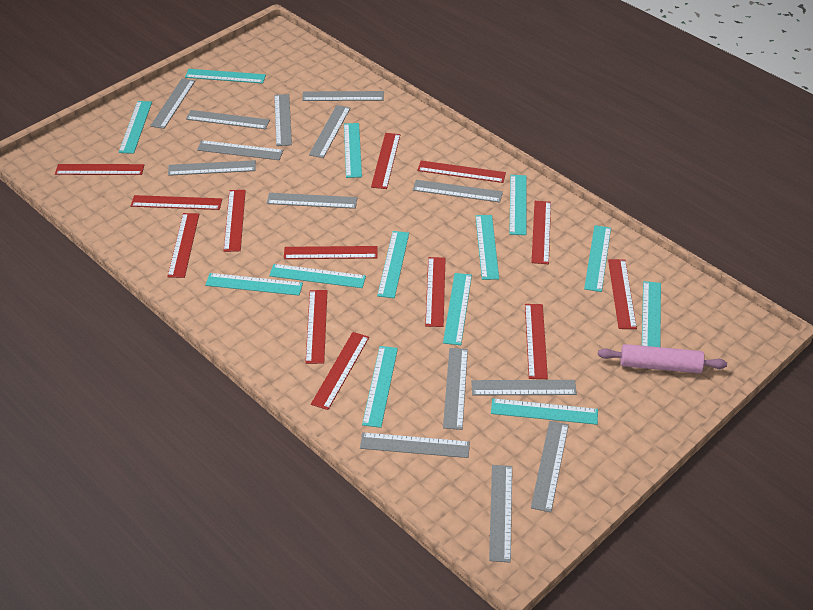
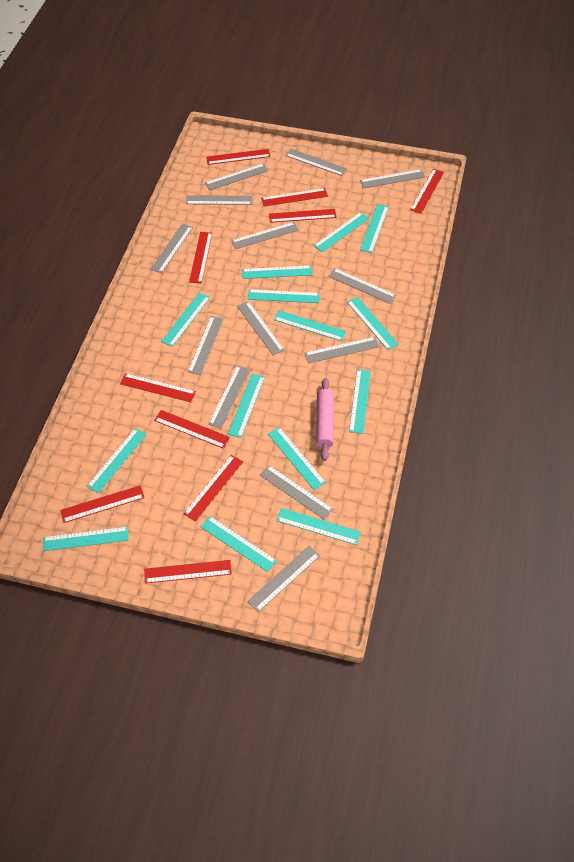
grey ruler: [150,78,195,129] [168,160,256,176] [186,110,270,129] [197,140,283,160] [267,193,357,209] [274,94,292,146] [302,91,384,101] [309,105,350,158] [360,432,470,458] [413,180,503,203] [443,348,468,430] [471,380,577,395] [489,465,512,563] [531,421,569,512] = 14 -> [150,224,193,273] [186,195,252,205] [188,316,223,375] [205,163,268,190] [209,365,250,428] [231,222,299,249] [237,301,284,355] [247,546,320,612] [260,465,333,520] [285,149,347,176] [305,337,379,363] [328,268,396,304] [360,169,425,189] = 13
red ruler: [55,164,144,175] [131,195,222,210] [167,213,199,278] [224,190,246,252] [284,246,378,259] [305,290,327,364] [311,332,369,410] [371,133,400,189] [417,161,506,183] [425,257,446,327] [525,304,548,379] [532,201,551,264] [608,259,637,329] = 13 -> [60,485,145,523] [120,373,196,402] [144,560,232,584] [154,410,230,449] [183,455,243,521] [189,232,212,284] [206,149,271,165] [261,188,328,206] [269,209,337,223] [410,169,444,214] = 10
turquoise ruler: [119,101,152,154] [185,69,266,84] [205,273,303,296] [269,264,366,288] [344,123,362,178] [362,346,398,428] [377,231,409,298] [443,273,472,345] [476,215,499,280] [491,398,598,425] [509,175,526,235] [584,225,611,292] [642,281,661,347] = 13 -> [43,526,129,551] [87,428,147,493] [161,293,210,347] [201,516,277,572] [228,374,265,438] [242,266,312,279] [248,289,320,303] [268,427,326,490] [274,310,346,341] [276,508,361,545] [314,212,369,252] [347,297,399,350] [349,369,371,434] [360,204,389,253] = 14

